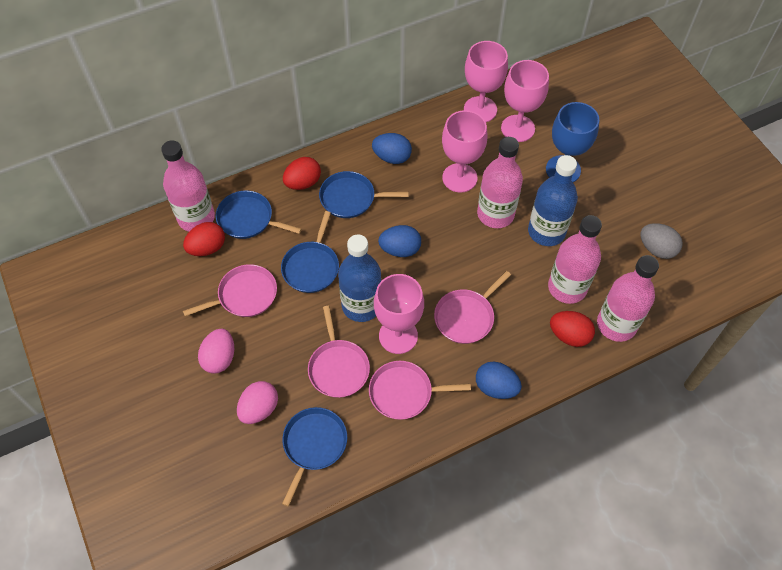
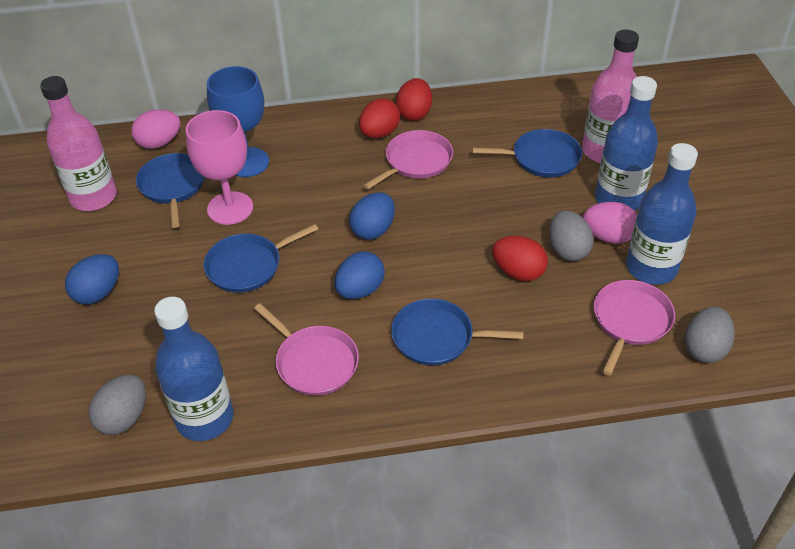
blue bottle: [338,234,381,322] [528,155,578,246] = 2 -> [154,297,233,441] [595,76,658,211] [626,143,698,284] = 3
grey egg: [640,223,683,259] = 1 -> [88,375,146,435] [549,210,594,261] [684,307,735,363] = 3
pink bottle: [161,140,215,232] [477,137,523,228] [548,215,602,304] [597,255,659,342] = 4 -> [40,76,117,211] [582,29,639,163] = 2
pink goblet: [374,274,424,354] [442,110,487,193] [464,41,508,122] [501,60,549,142] = 4 -> [186,110,253,225] = 1
pink pan: [183,264,277,317] [308,306,370,398] [369,361,471,420] [434,271,511,344] = 4 -> [254,303,359,396] [363,130,453,190] [594,280,675,375] = 3

